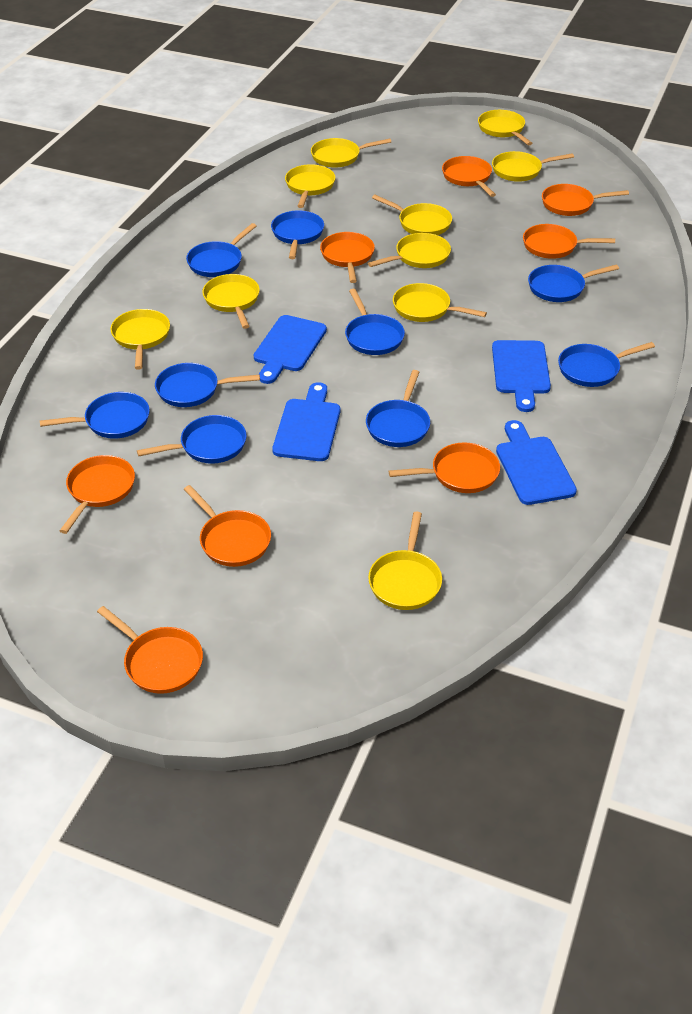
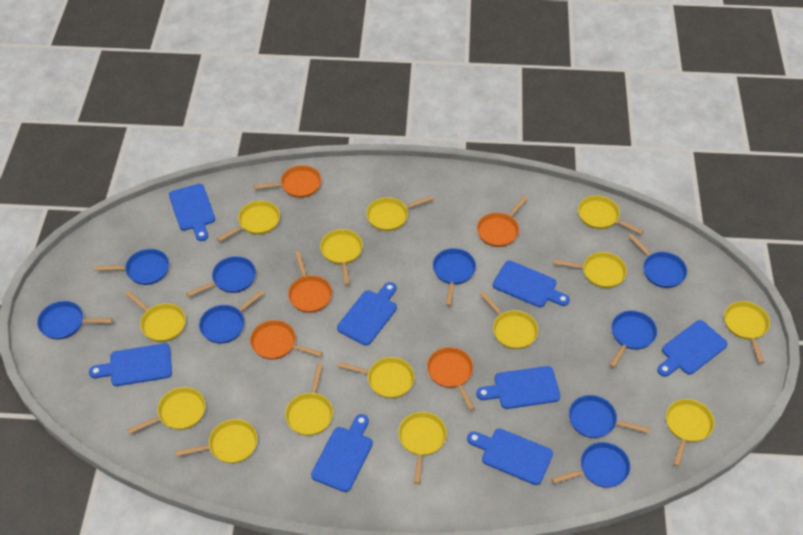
blue cutting board: [254,315,327,384] [272,382,340,461] [492,340,551,412] [496,420,577,505] = 4 -> [89,344,172,386] [169,184,215,241] [311,414,373,492] [337,282,397,346] [467,429,553,485] [476,366,561,409] [493,261,570,308] [657,320,728,377] = 8
orange pan: [60,455,135,534] [97,606,203,694] [184,485,271,567] [320,232,375,283] [389,442,500,493] [442,156,496,197] [523,224,615,259] [542,184,629,216] = 8 -> [250,320,323,360] [253,165,322,198] [288,251,332,313] [427,347,475,411] [477,196,528,247] = 5
yellow pan: [110,309,170,370] [202,274,260,329] [285,164,335,208] [311,138,391,168] [368,233,451,268] [368,512,442,610] [372,195,452,235] [393,283,487,322] [478,110,532,145] [492,151,574,182] = 10 -> [125,291,186,342] [127,387,206,434] [175,419,258,463] [217,200,280,242] [285,364,333,436] [320,229,363,285] [337,357,415,398] [366,195,433,231] [398,412,447,484] [480,291,538,349] [554,252,627,288] [578,195,644,234] [666,399,714,467] [724,301,770,364] = 14

